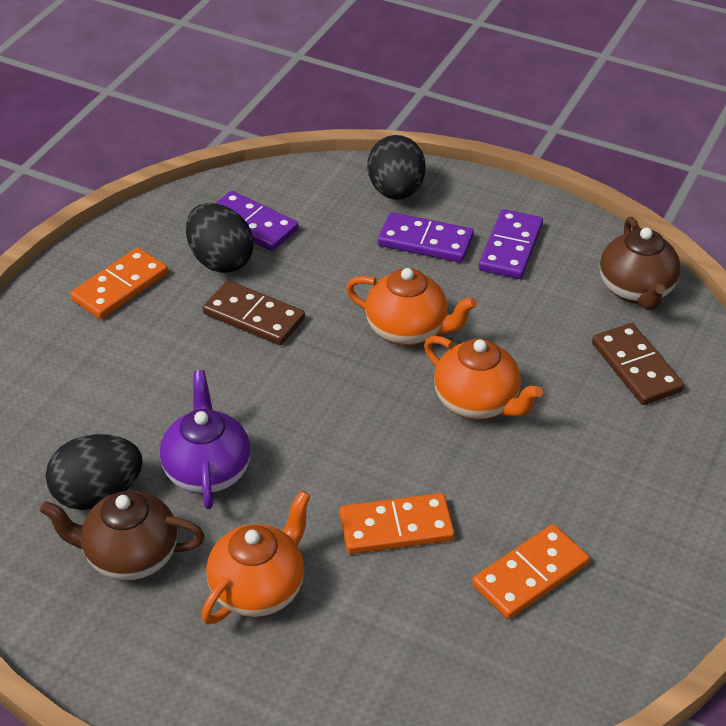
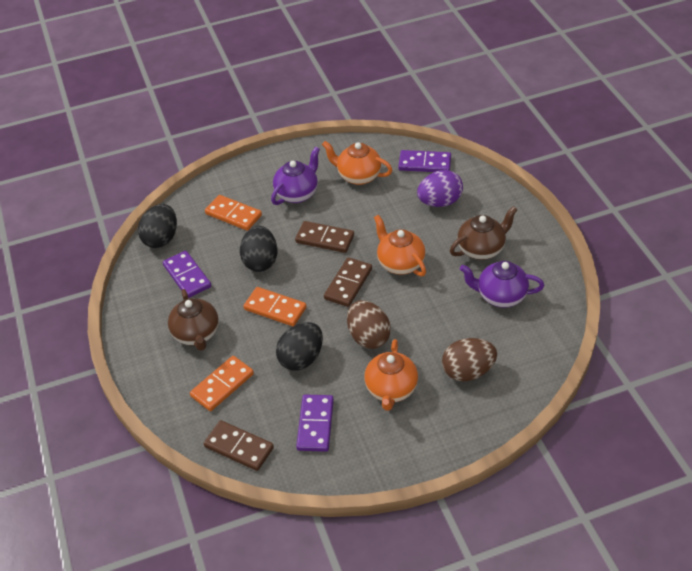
brown domino: [203,281,305,345] [592,323,684,405] = 2 -> [204,420,274,471] [295,221,354,253] [324,257,372,307] = 3
brown egg: none = 0 -> [347,300,391,349] [442,338,497,382] = 2
purple egg: none = 0 -> [417,170,463,207] = 1
purple teapot: [160,370,251,509] = 1 -> [271,147,320,205] [460,261,544,307] = 2

